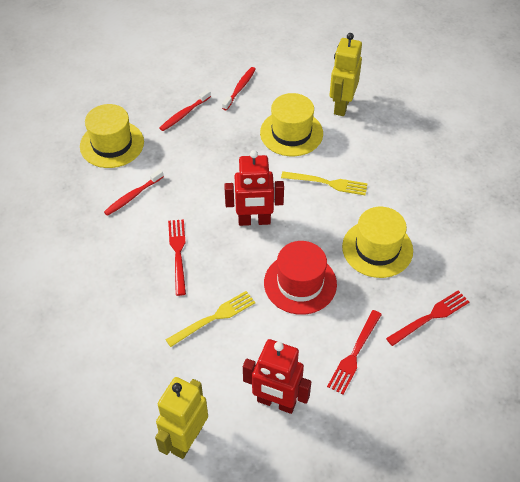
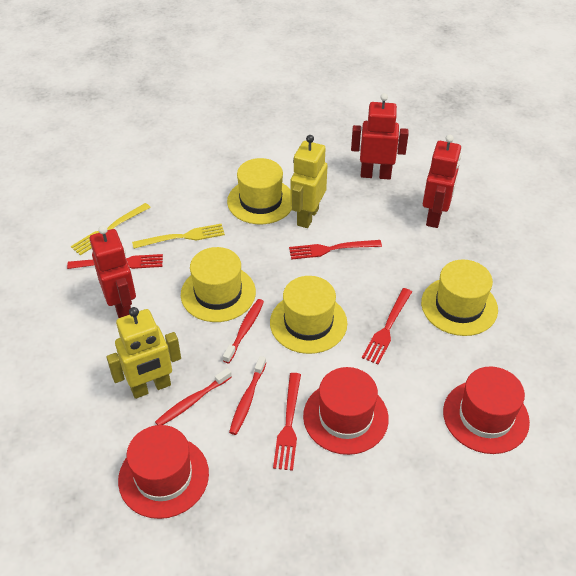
red fork: [168,219,186,296] [327,310,382,395] [386,290,469,346] = 3 -> [67,254,163,269] [273,373,301,471] [289,240,382,260] [362,288,412,364] = 4
red hat: [264,241,337,315] = 1 -> [118,425,209,519] [303,367,389,455] [443,366,530,454] = 3
red robot: [224,150,284,226] [243,339,311,414] = 2 -> [90,225,136,318] [351,93,409,180] [423,134,461,228] = 3
yellow hat: [80,104,144,168] [260,93,323,156] [342,207,413,278] = 3 -> [181,247,256,322] [227,158,292,224] [270,276,347,354] [421,259,498,336] = 4

